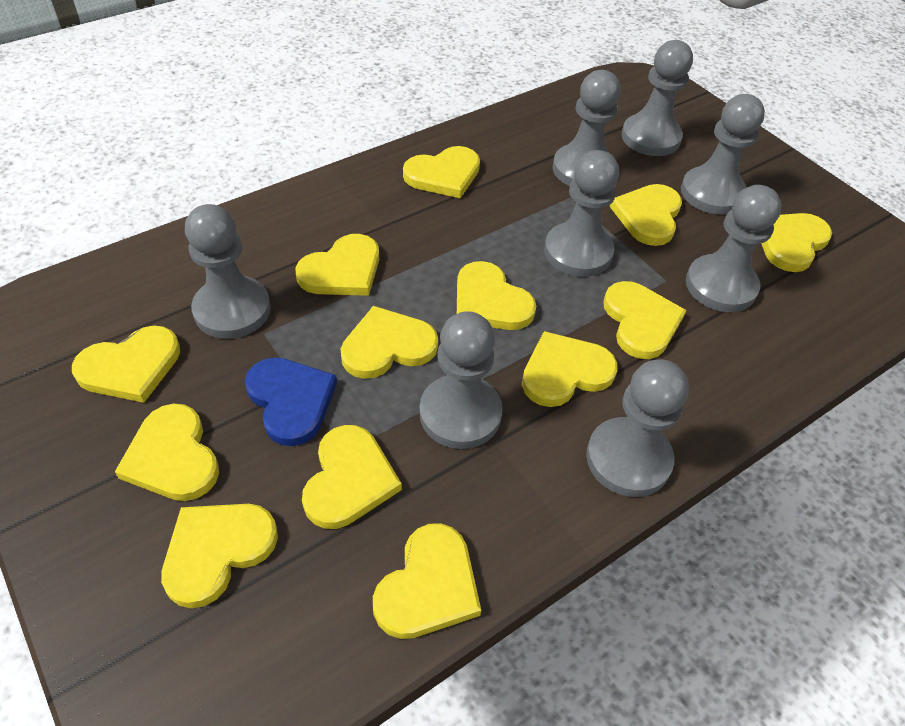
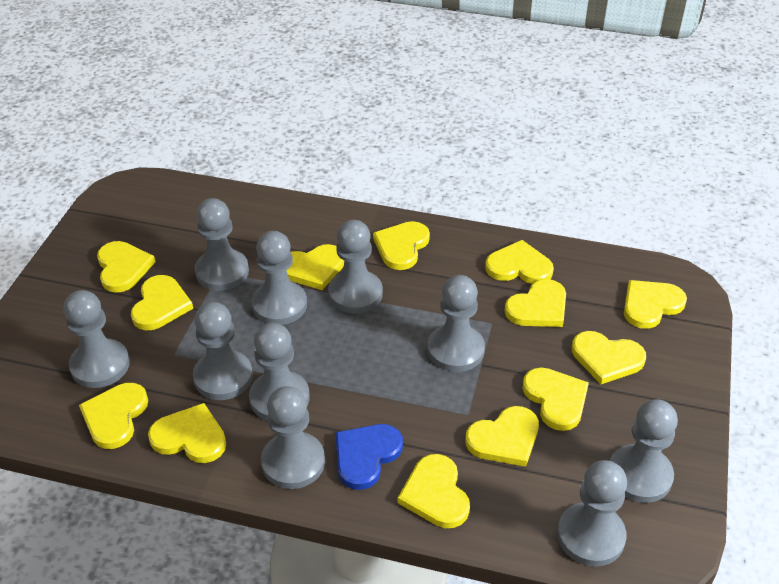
grey pawn: [185,204,271,339] [420,311,503,449] [544,150,619,277] [553,70,621,186] [586,359,689,497] [622,40,693,156] [681,94,765,214] [686,185,782,312] = 8 -> [64,290,130,388] [193,302,253,400] [195,198,249,291] [249,323,310,421] [252,231,307,325] [261,386,325,489] [328,220,383,314] [427,275,485,372] [557,460,627,567] [610,399,678,503] = 10

